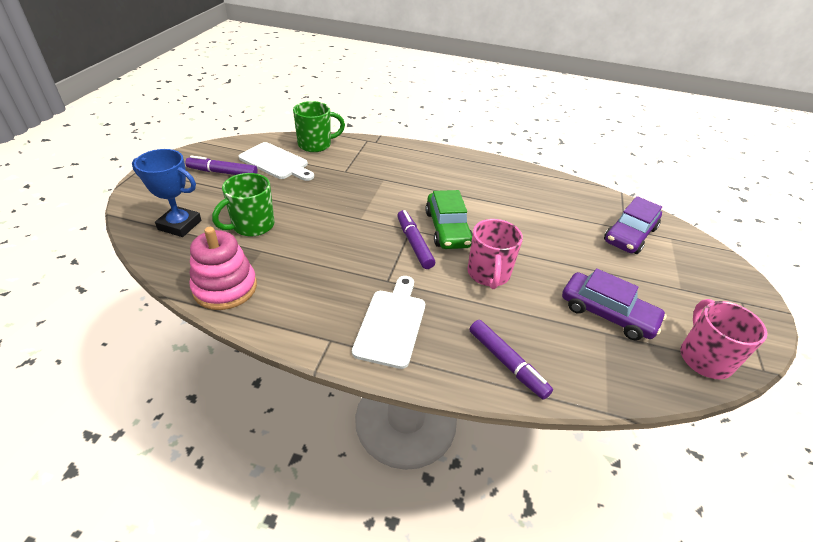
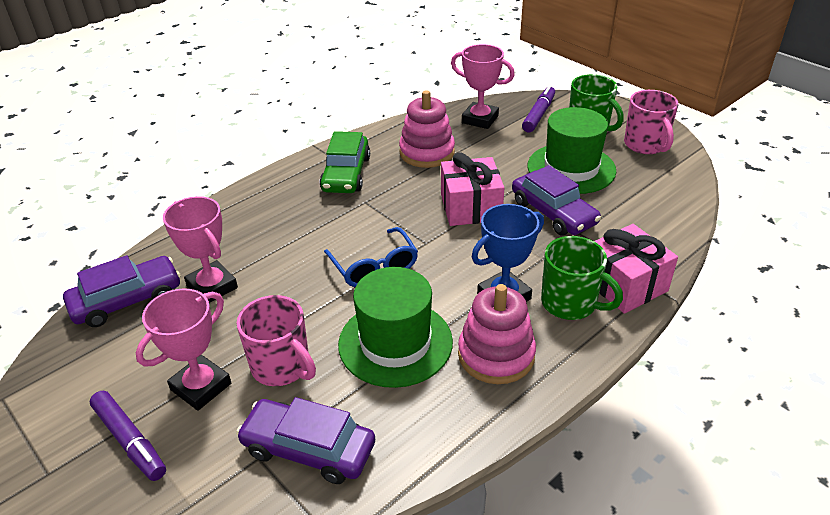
blue glasses: none = 0 -> [324,227,418,287] = 1
green hat: none = 0 -> [338,267,453,388] [527,107,616,194] = 2
pink gift: none = 0 -> [441,152,504,226] [594,224,678,314] = 2
pink stacking toy: [189,227,257,310] = 1 -> [399,90,455,168] [458,284,536,384] = 2
pink trophy: none = 0 -> [136,288,231,411] [163,196,238,303] [451,44,515,129] = 3
purple car: [562,268,667,340] [604,196,662,254] = 2 -> [63,255,181,327] [236,397,375,484] [512,165,601,235] = 3
purple marker: [186,155,257,175] [397,210,435,269] [470,320,553,400] = 3 -> [90,391,166,481] [522,85,555,132] = 2
white cutting board: [239,142,314,181] [352,276,425,369] = 2 -> none = 0

